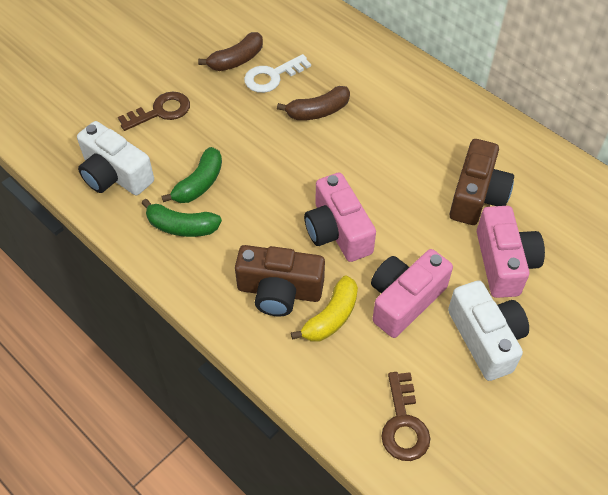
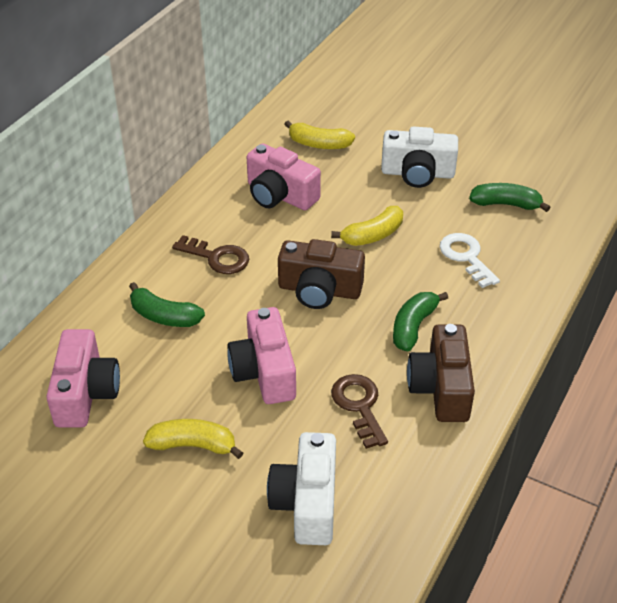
brown banana: [198,32,263,71] [277,86,350,120] = 2 -> none = 0
green banana: [142,199,222,237] [161,147,222,203] = 2 -> [129,282,205,327] [393,292,448,351] [469,183,551,212] = 3
yellow banana: [291,276,358,342] = 1 -> [143,419,243,459] [284,121,355,149] [331,206,403,246] = 3

